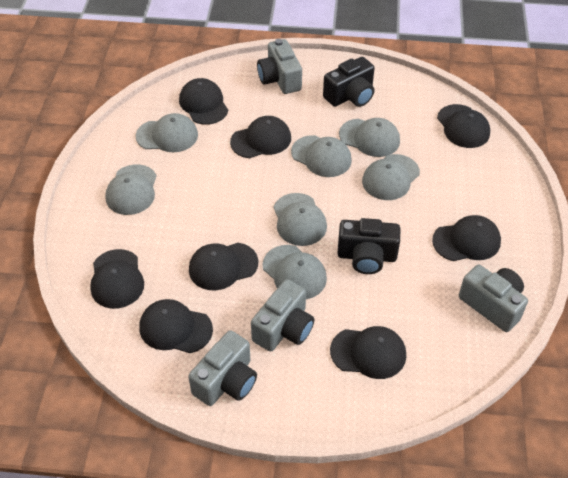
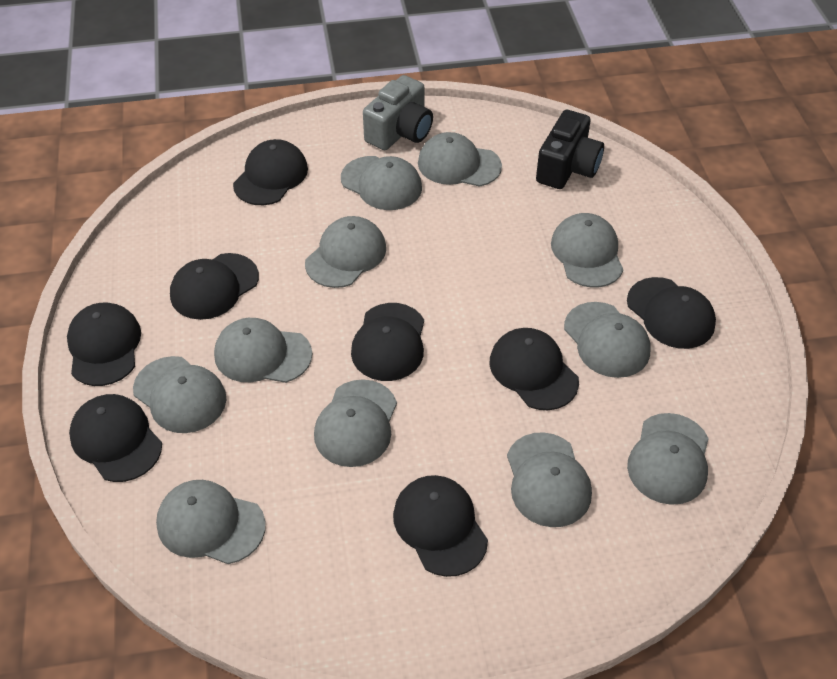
black camera: [323,57,375,107] [337,218,400,274] = 2 -> [536,110,604,189] = 1
grey camera: [188,330,257,406] [251,279,314,351] [257,39,302,94] [459,265,528,332] = 4 -> [363,75,433,150] = 1
grey cap: [105,164,157,215] [136,113,198,152] [263,245,327,299] [273,193,327,246] [291,135,352,177] [339,118,400,157] [362,154,420,200] = 7 -> [133,356,226,433] [156,480,266,564] [214,318,312,383] [305,216,386,288] [314,379,397,467] [341,156,422,210] [418,132,502,187] [507,432,592,527] [551,213,623,288] [564,302,651,378] [627,413,709,505] = 11

